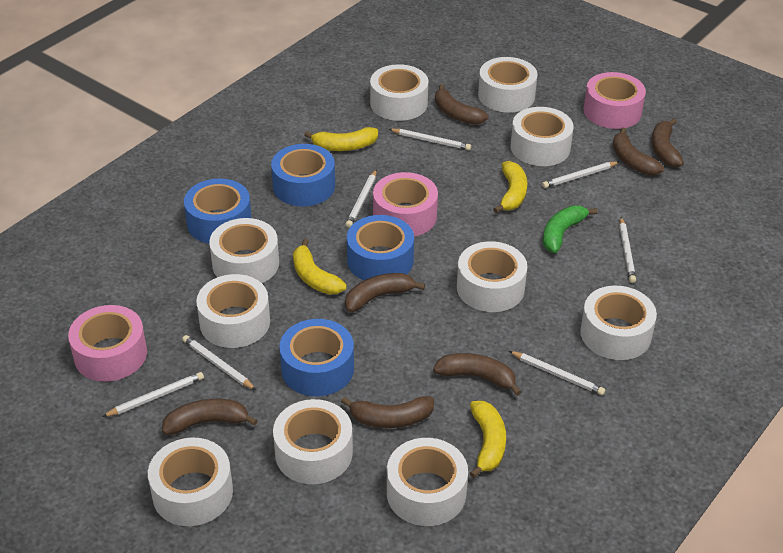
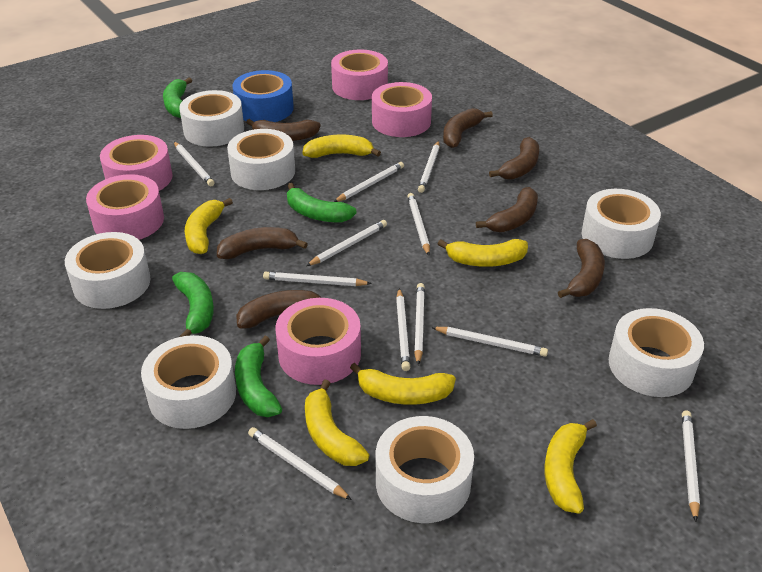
blue tape: [184,179,252,244] [271,144,335,206] [279,319,354,396] [347,215,414,280] = 4 -> [232,70,294,122] = 1
green banana: [543,206,597,253] = 1 -> [163,78,192,118] [172,272,214,337] [235,336,282,417] [287,183,357,222] = 4
pink tape: [68,305,147,382] [373,172,438,236] [584,72,646,129] = 3 -> [86,174,164,240] [100,135,173,191] [275,298,361,385] [331,49,388,100] [372,82,432,137] = 5
white pencil: [102,372,204,417] [182,335,256,390] [346,169,377,228] [389,129,471,150] [509,351,605,395] [542,161,619,188] [619,217,636,283] = 7 -> [174,142,214,186] [248,427,352,500] [263,272,372,286] [306,220,387,266] [334,162,404,202] [396,288,410,371] [407,193,430,255] [414,283,425,365] [418,141,440,193] [431,327,548,357] [682,411,700,522] = 11
white tape: [148,438,233,526] [196,274,270,348] [209,218,279,283] [273,399,353,484] [370,64,428,121] [387,438,468,526] [457,241,527,312] [478,57,538,113] [511,107,574,166] [580,286,657,360] = 10 -> [65,232,151,309] [141,335,236,429] [179,90,244,147] [227,129,295,190] [376,416,474,523] [582,189,661,259] [609,308,704,397] = 7
yellow banana: [293,239,347,295] [304,127,378,151] [470,401,506,478] [493,161,527,213] = 4 -> [185,198,233,254] [302,135,381,158] [305,379,369,466] [350,363,456,405] [438,239,528,267] [544,419,597,514] = 6

